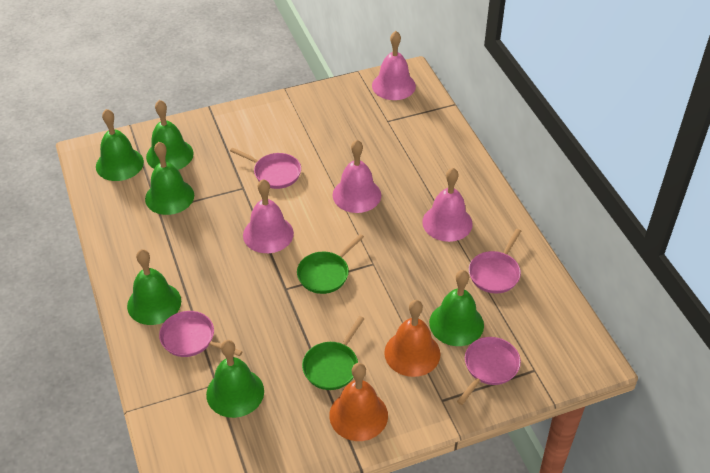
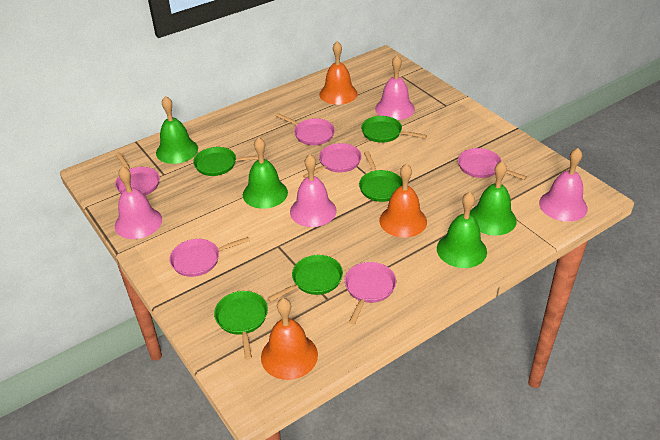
green bell: [96,109,144,181] [127,249,181,325] [145,142,194,215] [146,100,194,170] [206,340,264,418] [429,270,484,346] = 6 -> [156,96,198,164] [243,137,288,209] [437,192,487,268] [470,161,517,236] = 4
green pan: [297,234,364,294] [302,316,365,390] = 2 -> [193,147,259,176] [214,291,268,360] [267,255,343,302] [359,151,403,202] [361,116,427,143] = 5
orange bell: [329,363,388,441] [384,300,440,377] = 2 -> [261,298,318,380] [319,41,358,105] [379,163,427,238] = 3
pink pan: [159,311,243,357] [230,147,301,189] [457,337,521,405] [469,229,521,294] = 4 -> [115,152,160,196] [169,237,250,277] [275,113,335,145] [303,143,362,178] [345,262,396,325] [458,148,527,180] = 6

